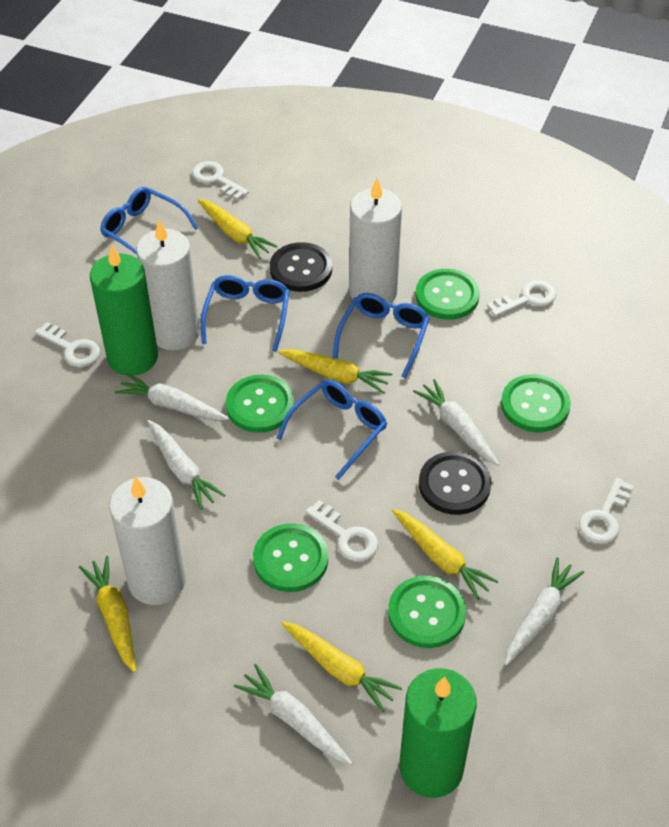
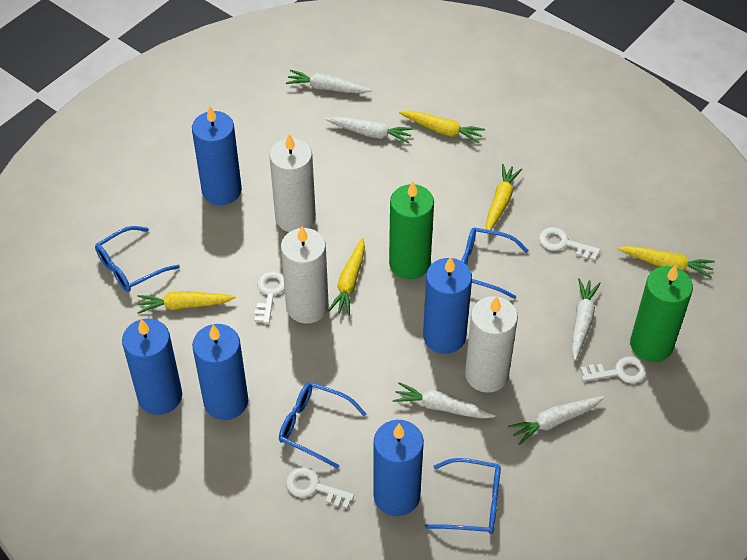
black button: [270,242,332,292] [419,451,491,515] = 2 -> none = 0
blue candle: none = 0 -> [122,318,182,415] [192,106,242,205] [192,324,248,420] [374,420,424,516] [423,257,472,354] = 5
green button: [226,375,294,433] [253,523,328,592] [388,576,466,648] [415,269,480,320] [501,374,571,432] = 5 -> none = 0
white key: [35,322,100,367] [192,161,249,200] [306,500,378,561] [487,280,556,317] [579,478,634,544] = 5 -> [255,271,285,324] [286,467,354,509] [539,227,600,260] [580,356,647,384] = 4

